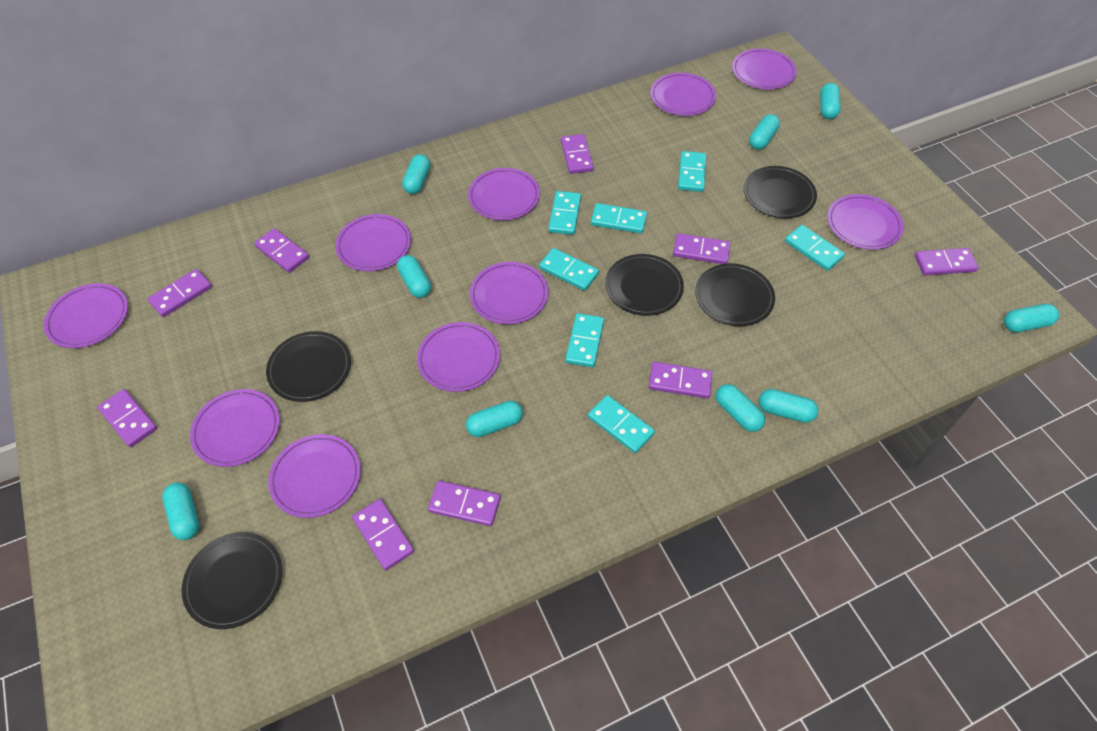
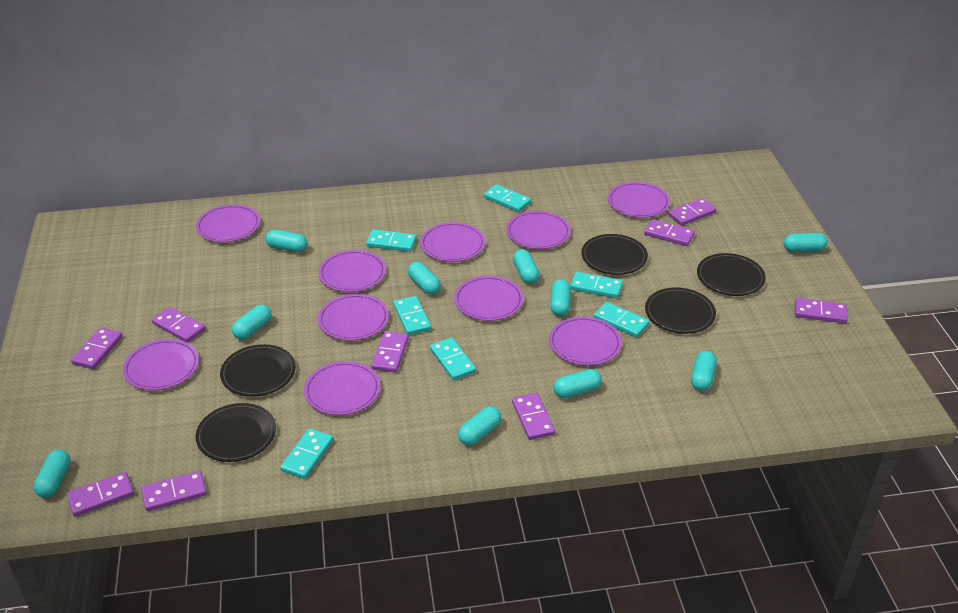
turquoise capsule: [162,483,199,540] [397,255,431,298] [402,154,430,194] [466,401,523,437] [716,384,765,432] [749,114,780,150] [759,389,819,423] [820,83,841,119] [1004,304,1059,332] = 9 -> [33,450,71,498] [232,305,271,340] [266,230,308,252] [408,262,441,294] [458,406,501,445] [513,249,540,284] [550,279,571,316] [554,369,602,398] [691,351,717,391] [783,233,828,252] = 10

